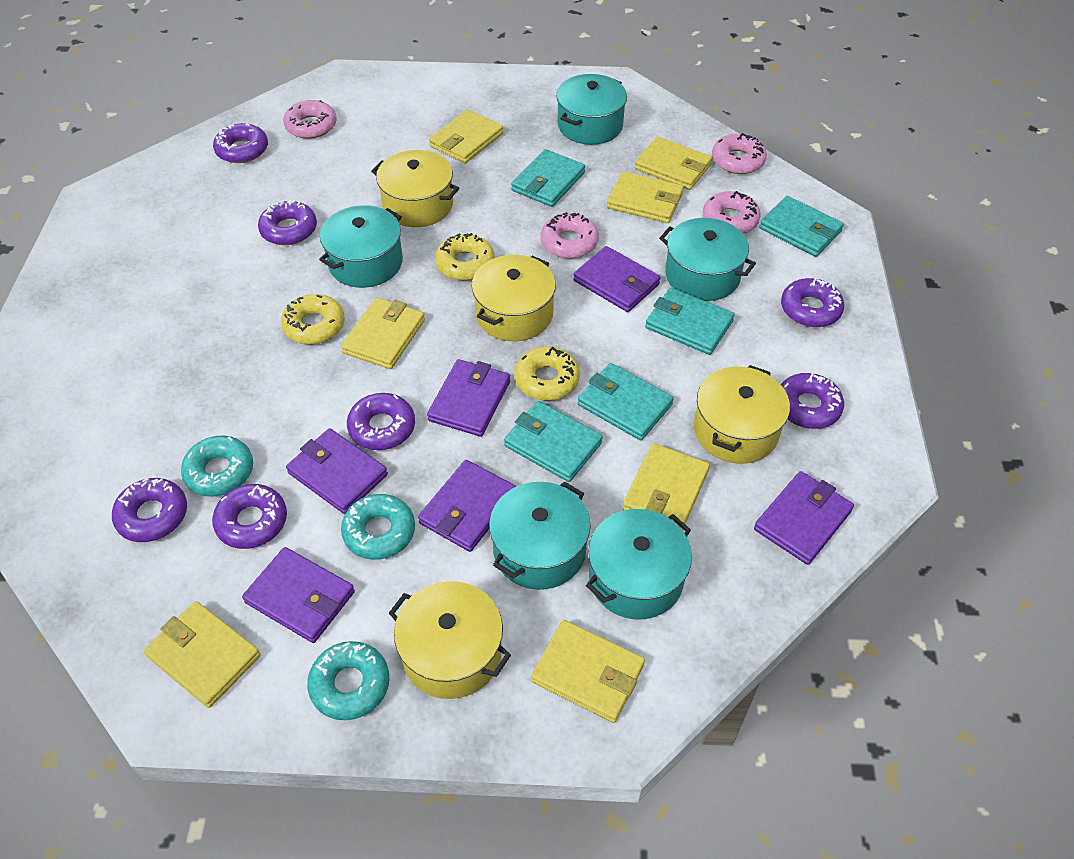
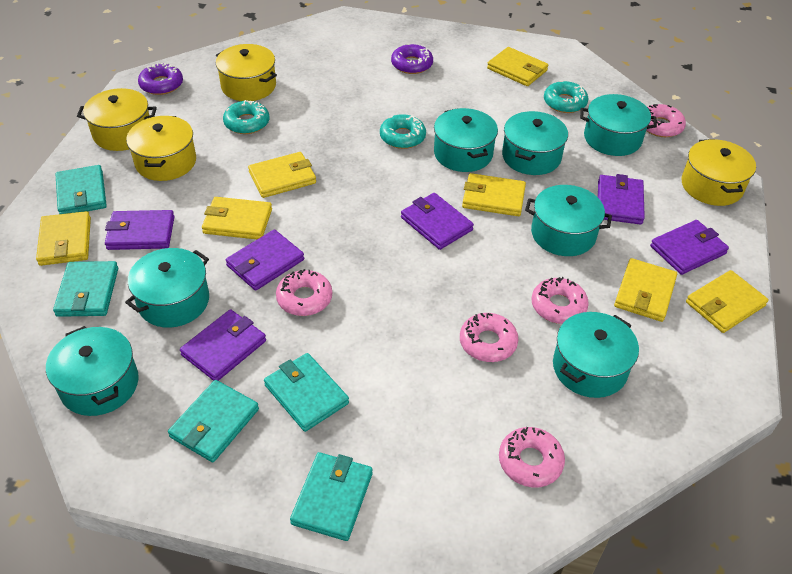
pink donut: [283,100,337,139] [540,212,599,258] [703,191,761,234] [712,133,767,174] = 4 -> [276,269,332,316] [460,313,518,362] [499,427,565,487] [532,277,589,324] [646,104,686,137] = 5
purple donut: [112,478,187,542] [212,484,287,549] [213,123,268,163] [258,200,317,245] [347,393,415,450] [781,278,844,327] [781,373,844,429] = 7 -> [138,63,183,95] [391,44,433,74] = 2
turquoise pot: [319,205,403,288] [489,481,591,590] [556,74,627,145] [586,509,692,620] [659,218,756,301] = 5 -> [46,326,139,416] [125,248,209,327] [434,108,498,172] [502,111,568,175] [525,185,612,256] [553,312,639,398] [580,94,657,156] = 7
yellow donut: [281,294,345,344] [435,233,495,280] [514,346,580,400] = 3 -> none = 0

